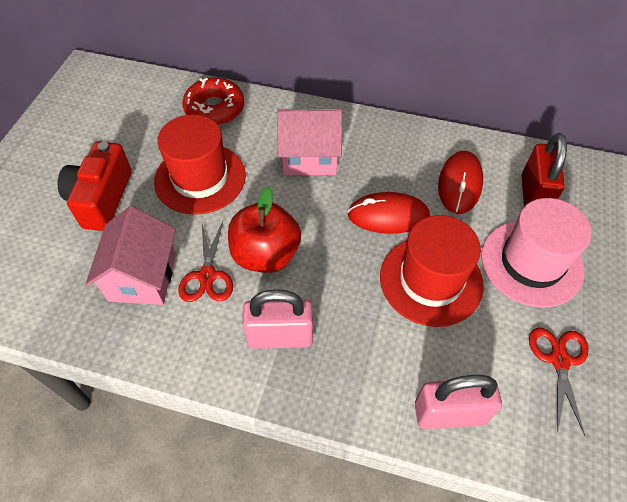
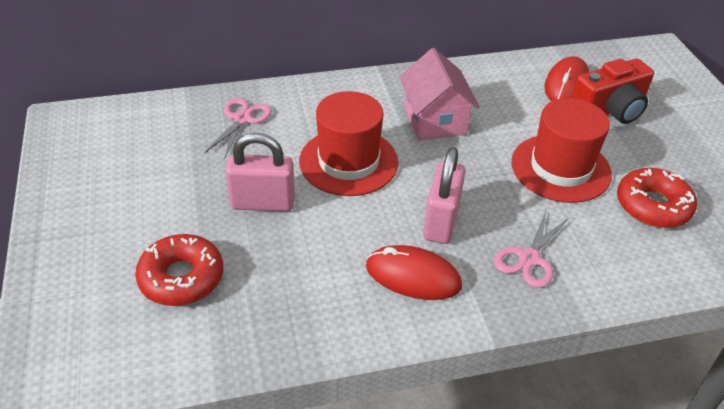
pink hat: [481,198,592,308] = 1 -> none = 0
pink house: [85,206,176,305] [277,109,342,175] = 2 -> [399,48,480,140] = 1
pink scissors: none = 0 -> [204,98,272,160] [494,211,569,288] = 2
red apple: [228,186,301,273] = 1 -> none = 0
red donut: [182,77,244,125] = 1 -> [135,234,223,306] [617,168,697,228] = 2
red padlock: [522,133,567,206] = 1 -> none = 0
red scissors: [178,221,233,302] [529,328,589,436] = 2 -> none = 0

